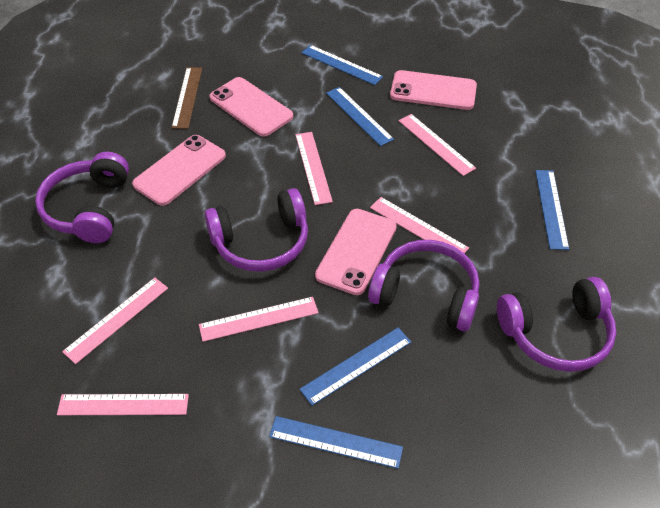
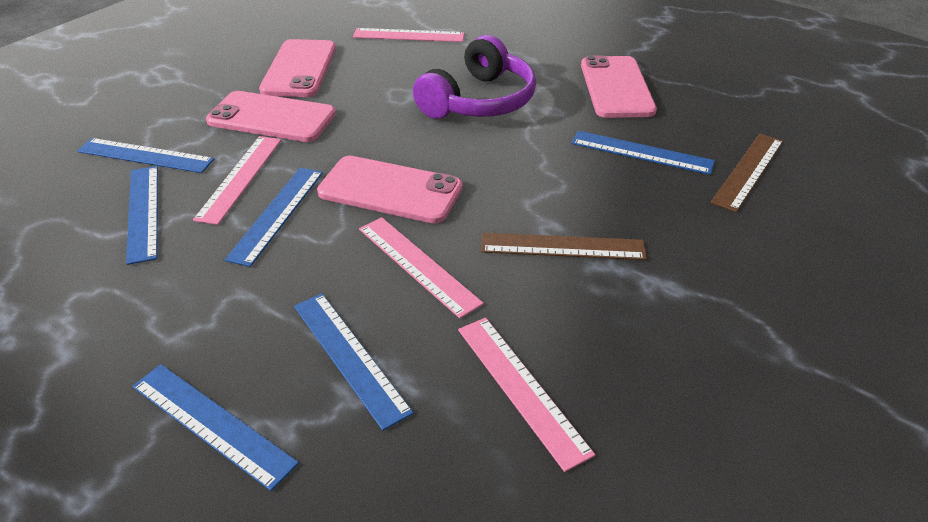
blue ruler: [269,416,403,469] [299,327,411,406] [302,45,383,85] [326,87,394,146] [535,170,569,250] = 5 -> [77,138,214,173] [126,166,158,265] [132,364,299,491] [225,168,323,267] [294,293,414,431] [571,131,715,175] = 6
brown ruler: [172,67,202,129] = 1 -> [481,233,647,260] [711,134,783,212] = 2
pink ruler: [57,394,189,415] [62,277,168,364] [199,297,319,342] [295,132,333,205] [370,197,469,254] [399,114,476,176] = 6 -> [193,136,281,225] [353,28,464,42] [359,217,484,318] [458,318,595,472] = 4
purple headphones: [35,152,129,243] [204,188,308,272] [368,240,480,331] [497,277,616,372] = 4 -> [413,35,536,119] = 1

